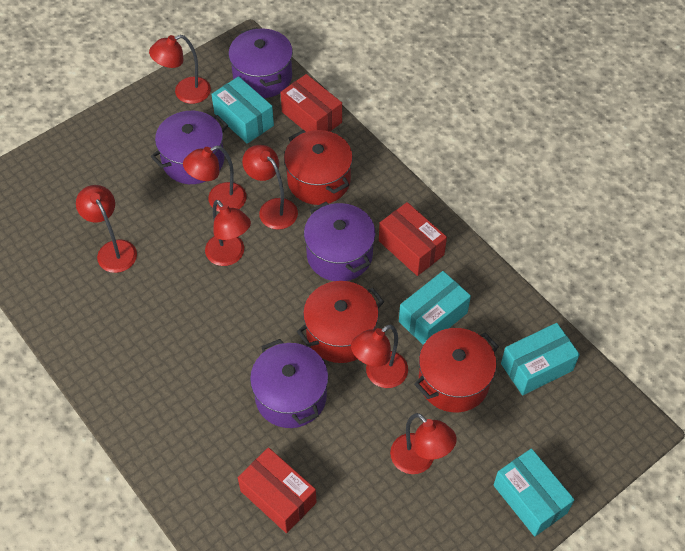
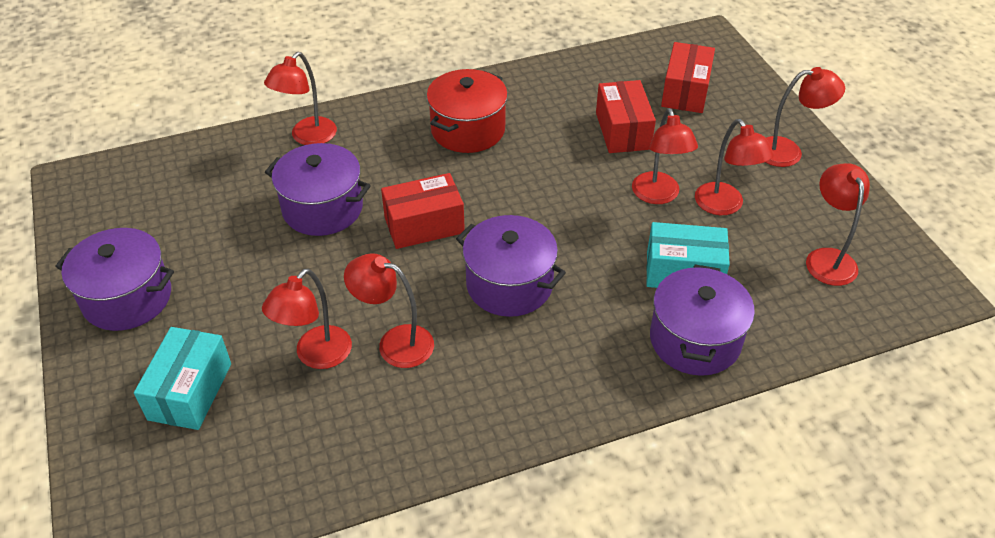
red pot: [284,130,353,205] [297,281,384,363] [414,328,499,412] = 3 -> [427,69,508,153] = 1
turquoise box: [211,76,274,144] [399,271,471,345] [493,448,575,536] [501,323,580,396] = 4 -> [134,327,231,430] [646,222,730,288] = 2

